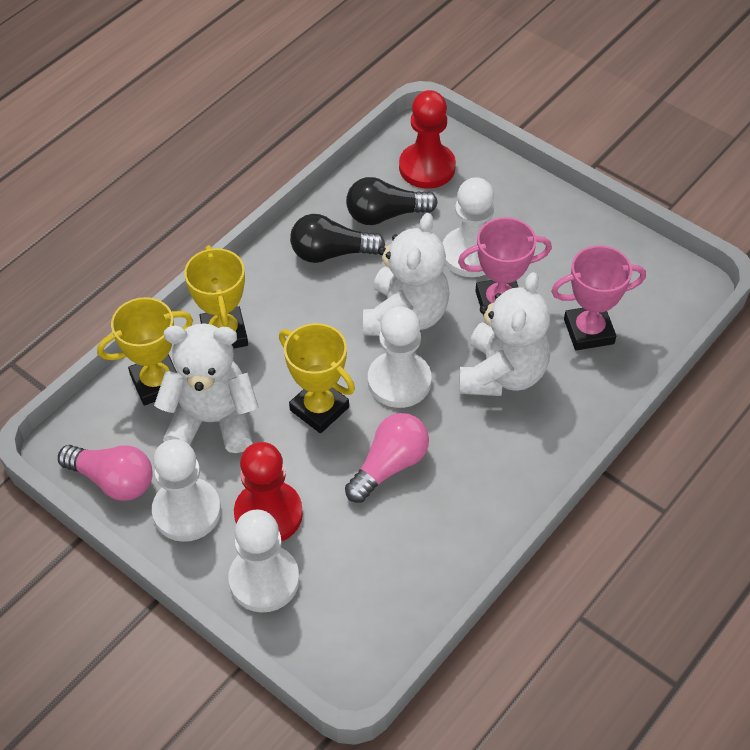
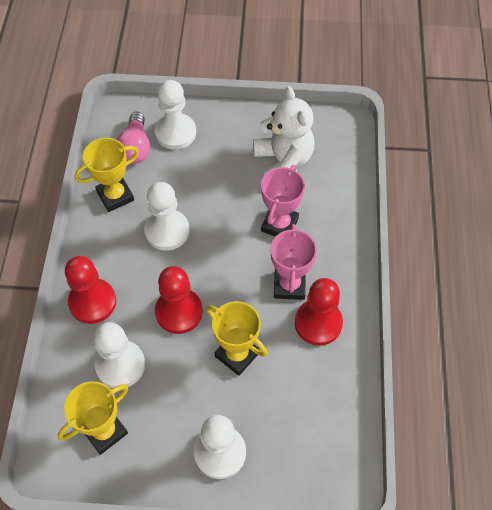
black light bulb: [290,214,385,263] [346,177,438,225] = 2 -> none = 0
pink light bulb: [58,445,153,501] [345,413,429,503] = 2 -> [116,112,150,164] = 1
red pawn: [234,442,303,542] [399,90,456,189] = 2 -> [65,256,116,324] [155,266,203,334] [295,278,343,346] = 3
white teddy bear: [154,323,258,453] [363,213,450,336] [459,272,550,396] = 3 -> [253,86,314,175] = 1

